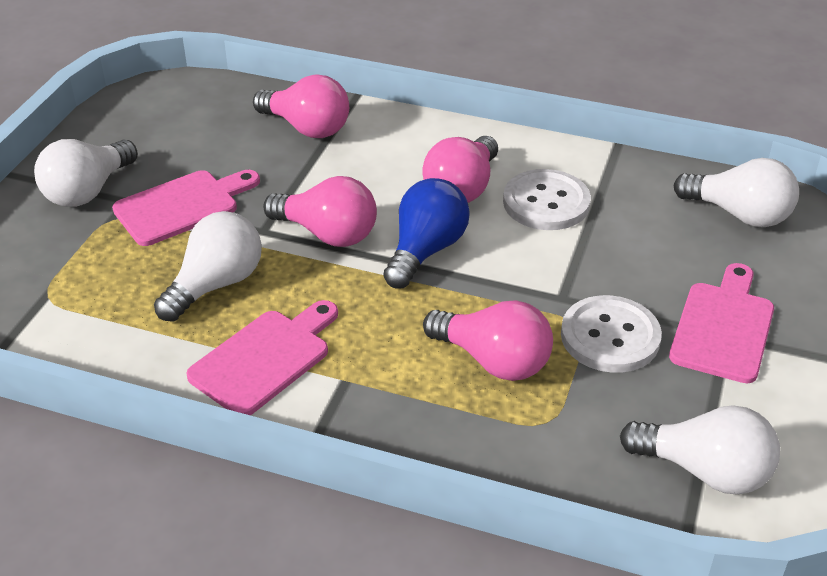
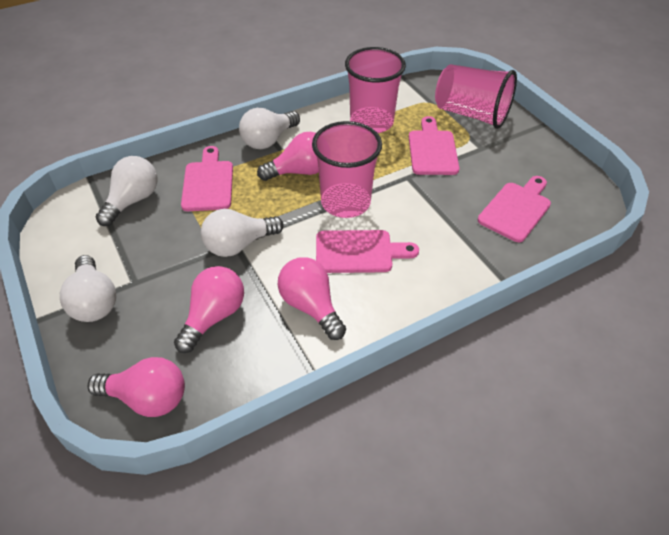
blue light bulb: [383,178,470,288] = 1 -> none = 0
pink cup: none = 0 -> [312,121,382,218] [345,47,406,133] [435,64,517,129] = 3
pink cutting board: [112,170,260,246] [186,300,338,415] [669,263,774,383] = 3 -> [181,146,233,211] [316,230,419,273] [409,116,459,175] [477,176,551,242] = 4
white button: [503,169,591,230] [561,295,662,373] = 2 -> none = 0

